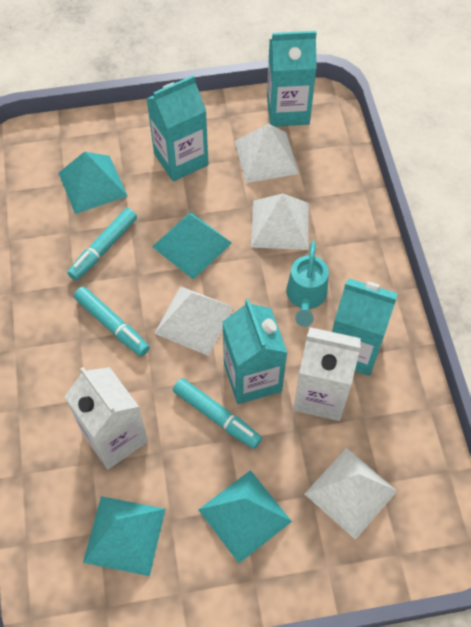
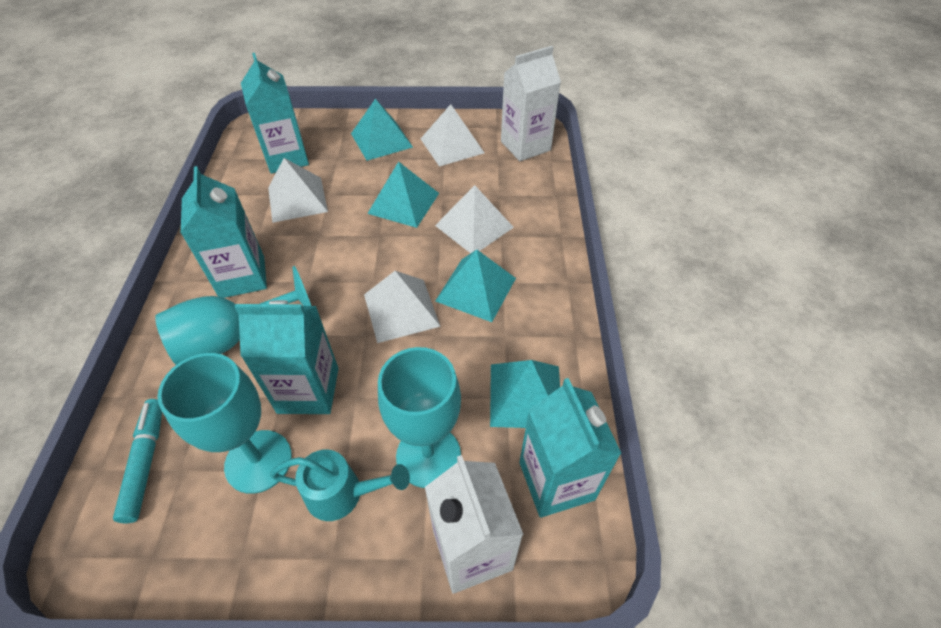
turquoise goblet: none = 0 -> [155,266,311,365] [157,353,292,494] [378,347,461,488] = 3
turquoise marker: [67,208,137,281] [74,286,150,356] [173,378,262,449] = 3 -> [113,399,162,523] = 1

